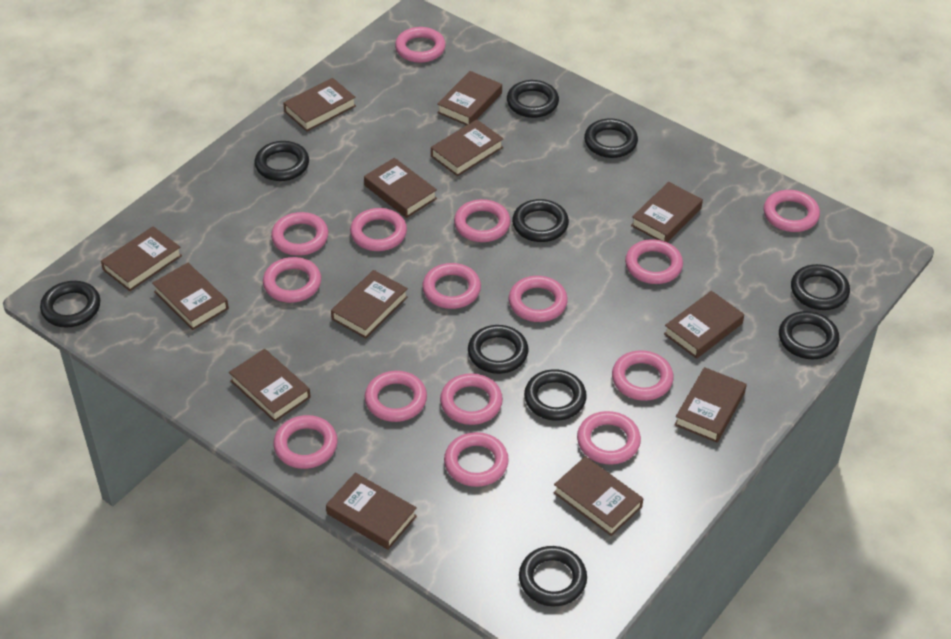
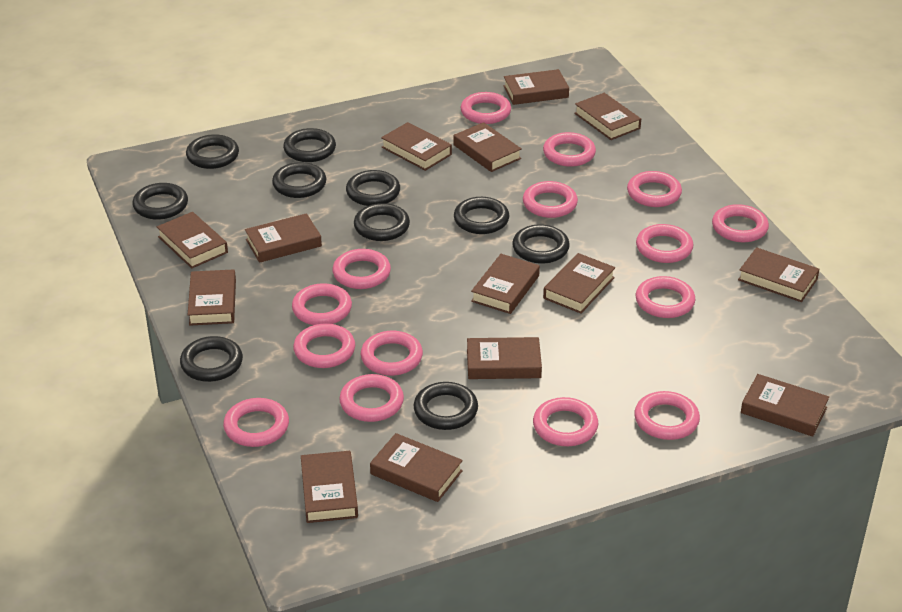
brown book: [101,226,182,291] [152,262,229,330] [229,349,311,422] [283,78,356,132] [326,473,417,550] [331,270,408,339] [364,158,437,218] [431,119,504,176] [437,71,502,125] [553,456,643,536] [631,182,703,242] [664,291,744,359] [674,367,747,443] = 13 -> [157,212,228,268] [188,269,236,326] [245,213,322,263] [301,451,358,523] [370,433,463,502] [381,122,452,171] [453,122,522,172] [467,337,542,379] [471,254,540,314] [504,69,569,105] [543,253,615,313] [574,93,641,140] [738,247,820,302] [741,374,829,437] = 14

